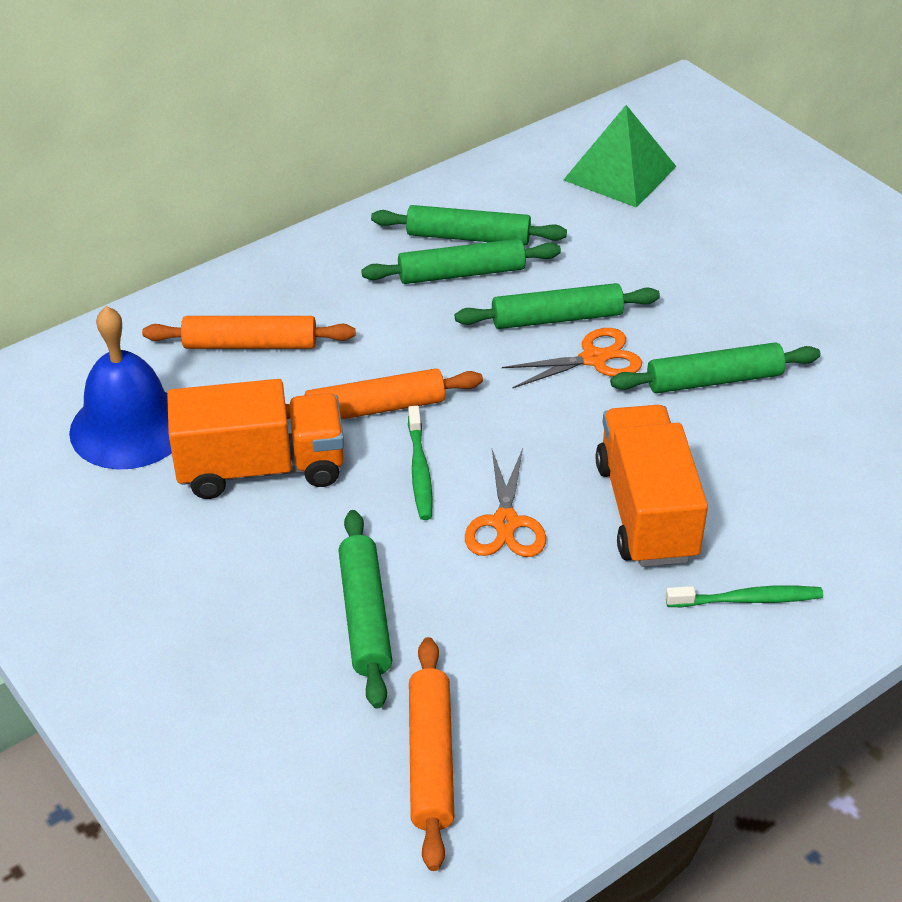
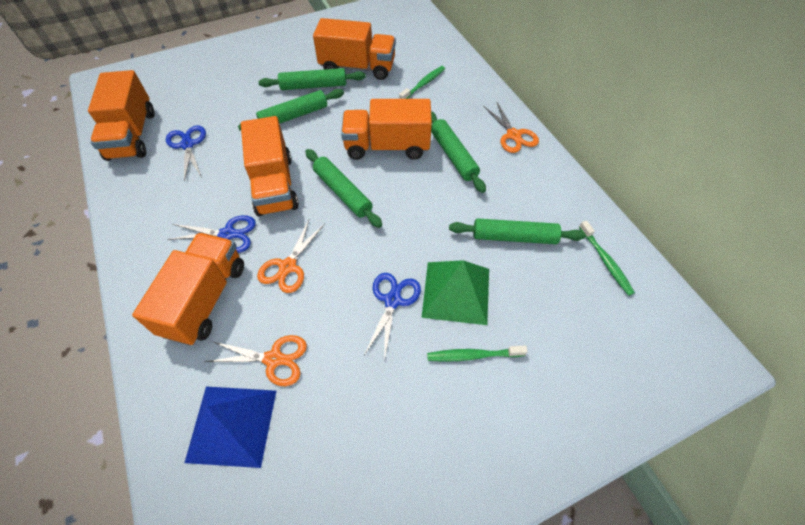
blue bell: [69,306,172,470] = 1 -> none = 0
blue pyramid: none = 0 -> [184,387,276,468] = 1
blue scissors: none = 0 -> [166,125,206,182] [167,215,256,253] [364,273,421,362] = 3
green toothbrush: [408,406,433,520] [666,586,823,607] = 2 -> [399,66,445,99] [427,346,528,362] [579,220,635,296] = 3
orange rolling pin: [142,316,355,349] [285,368,483,420] [409,637,454,871] = 3 -> none = 0
orange scissors: [465,448,546,557] [502,328,642,389] = 2 -> [204,335,307,386] [257,220,325,293] [483,101,539,153] = 3
orange truck: [167,379,344,499] [596,405,708,567] = 2 -> [88,70,155,161] [132,233,244,345] [241,116,299,216] [313,18,396,80] [341,99,432,160] = 5

